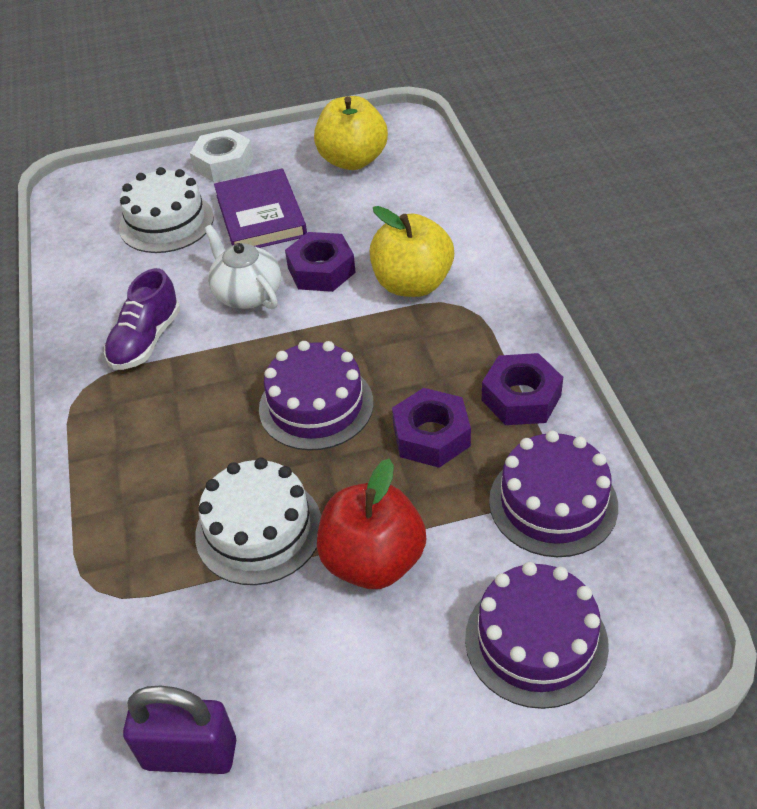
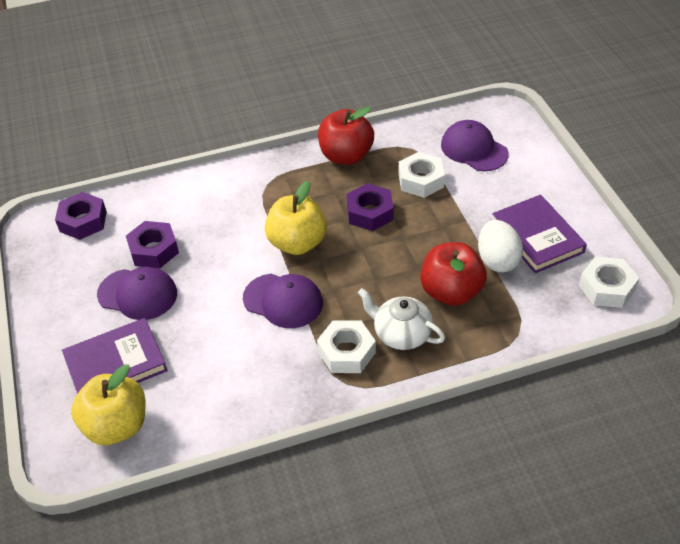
purple book: [214,169,307,248] = 1 -> [62,318,168,394] [492,195,587,273] = 2
purple cake: [259,341,373,451] [465,562,609,709] [489,431,618,557] = 3 -> none = 0
purple cap: none = 0 -> [97,267,177,320] [243,274,323,328] [441,120,509,171] = 3
purple padlock: [123,686,236,774] = 1 -> none = 0
purple shoe: [104,268,180,370] = 1 -> none = 0
red apple: [317,459,426,589] = 1 -> [318,107,374,165] [420,242,487,306] = 2
white cake: [119,167,214,253] [195,457,321,585] = 2 -> none = 0
white egg: none = 0 -> [478,220,523,272] = 1
white nut: [190,129,253,182] = 1 -> [317,320,376,373] [399,152,445,198] [579,257,639,308] = 3

